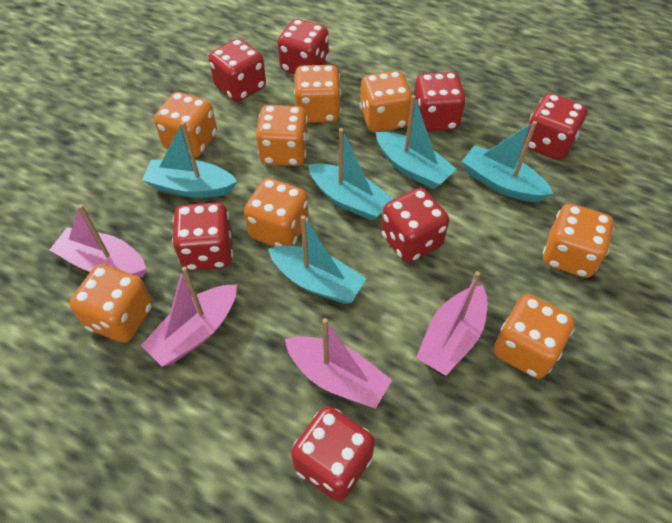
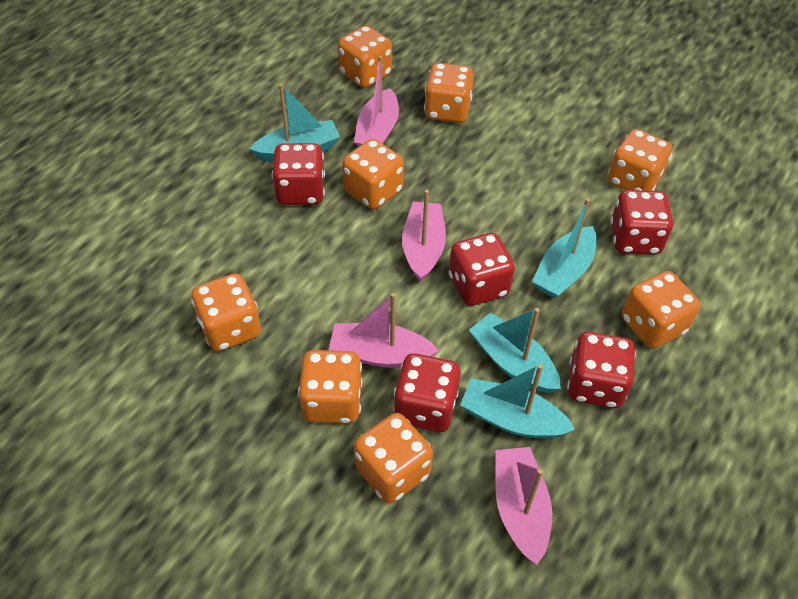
red dice: [172,202,233,271] [209,39,266,102] [277,19,329,75] [291,406,375,501] [381,188,449,263] [414,72,466,131] [524,93,587,160] = 7 -> [272,143,325,205] [393,353,460,432] [449,233,515,306] [567,332,636,408] [610,190,673,255] = 5
turquoise boat: [142,121,237,198] [268,215,366,304] [308,128,393,221] [376,95,456,189] [462,121,553,202] = 5 -> [250,84,340,162] [460,364,575,439] [469,308,561,393] [532,198,597,299] = 4

